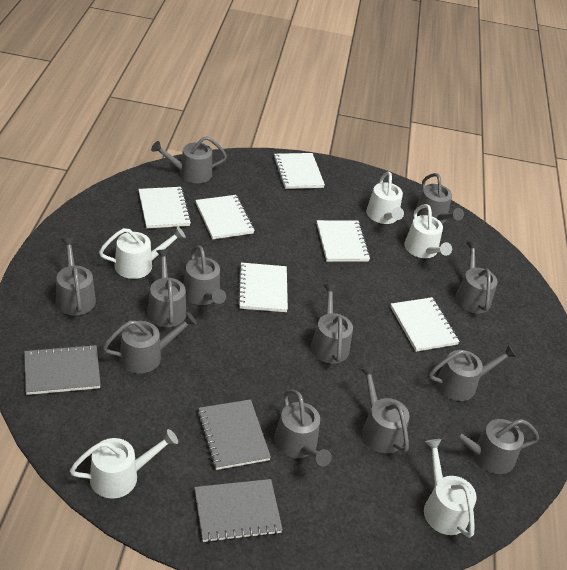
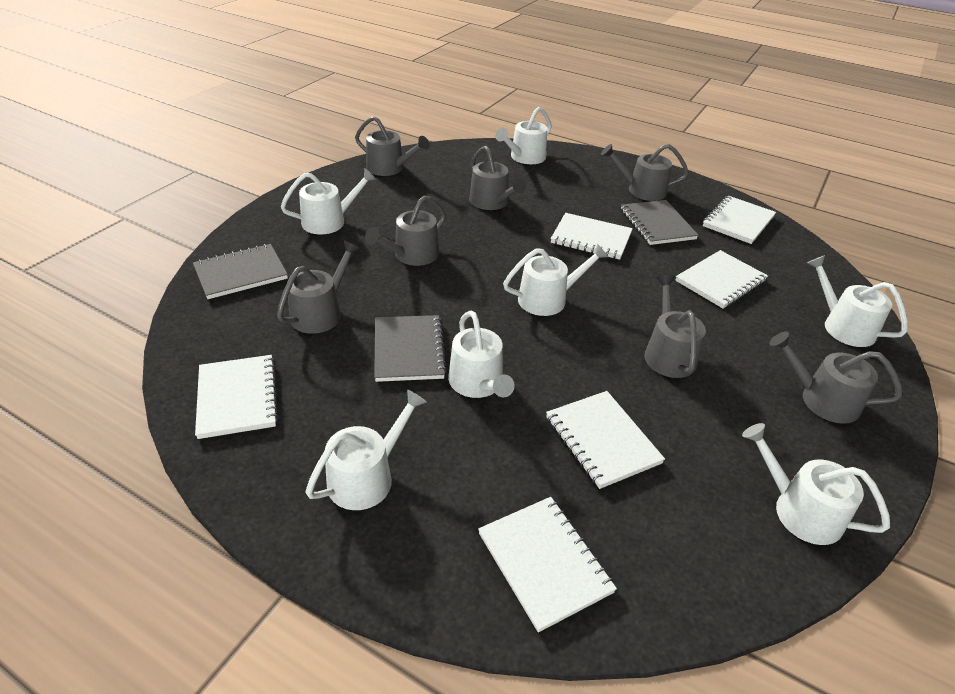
grey watering can: [56,238,96,315] [103,312,197,373] [147,249,186,327] [151,136,227,183] [183,246,226,305] [274,390,332,466] [311,284,353,364] [360,366,410,453] [416,173,464,224] [429,345,516,401] [448,419,539,474] [455,242,498,314] = 12 -> [277,241,360,334] [355,116,430,176] [365,196,446,266] [469,146,526,210] [601,144,689,201] [644,275,706,378] [770,331,902,424] = 7
white watering can: [70,429,178,499] [99,226,186,279] [366,172,404,224] [404,204,452,258] [424,439,477,538] = 5 -> [281,168,376,234] [306,390,427,510] [448,311,515,398] [495,107,552,164] [503,243,609,316] [742,423,890,545] [807,255,908,347] = 7

